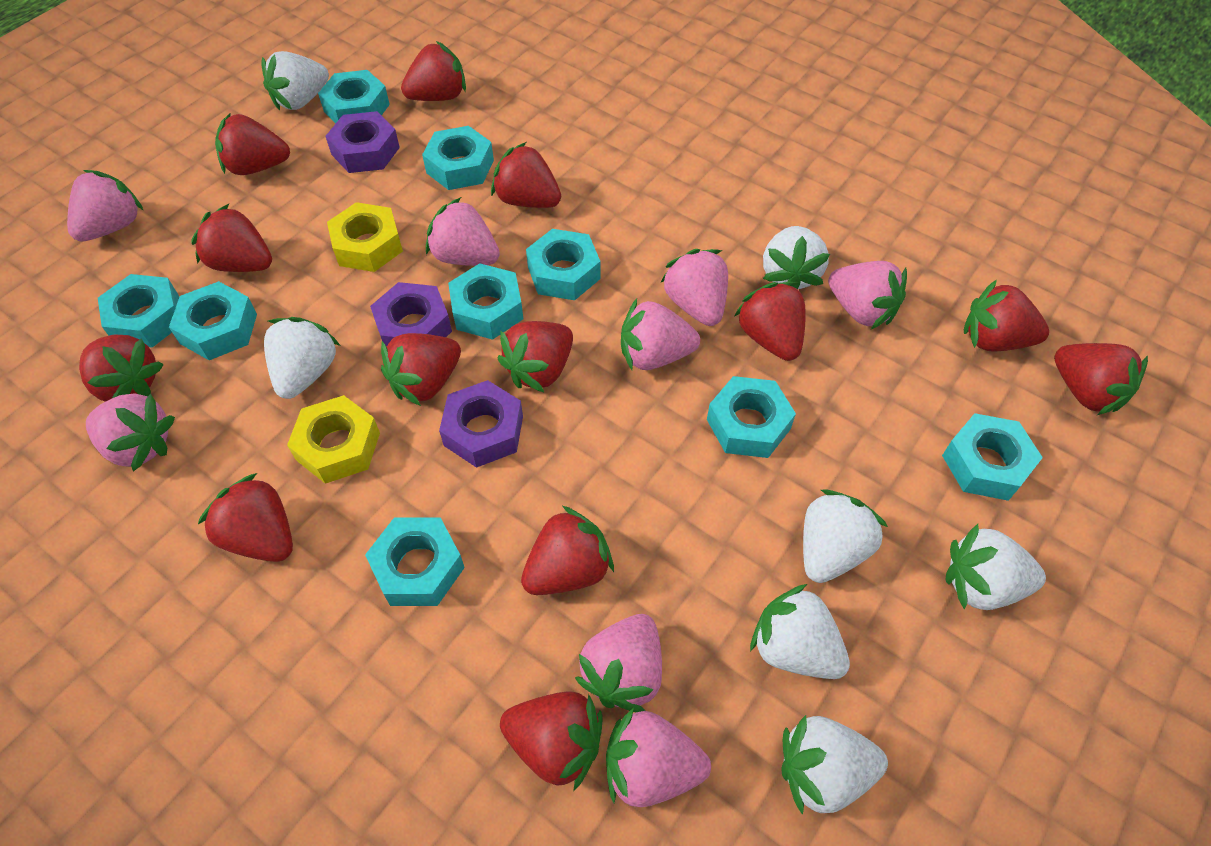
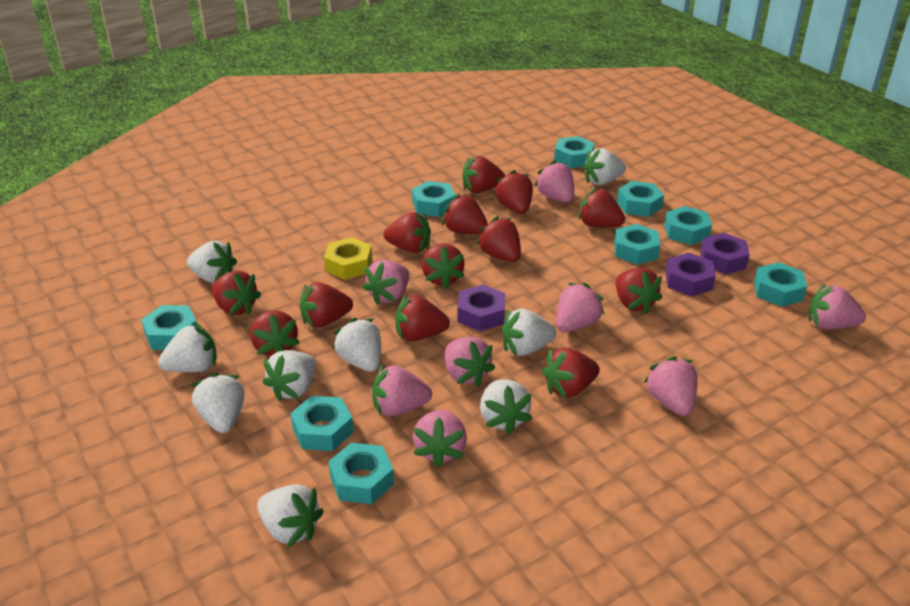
white strawberry: [262,51,329,111] [264,317,340,399] [750,584,850,679] [763,226,830,289] [782,715,888,815] [803,489,888,583] [946,524,1046,610] = 7 -> [158,322,217,372] [187,241,237,283] [191,373,245,433] [257,484,324,547] [262,350,316,401] [333,318,381,372] [480,380,532,434] [501,309,556,356] [583,148,626,185] = 9
yellow nut: [287,395,380,484] [327,202,403,272] = 2 -> [324,237,372,280] = 1

